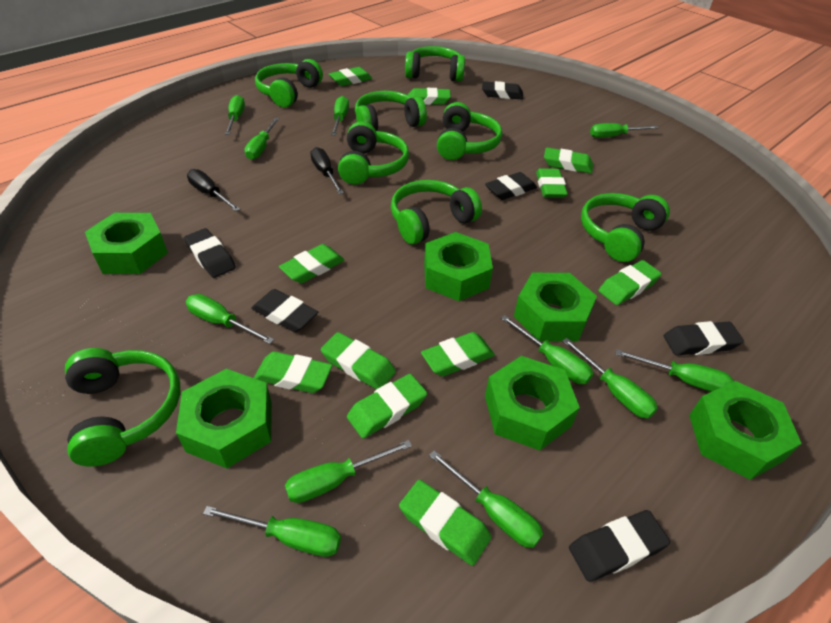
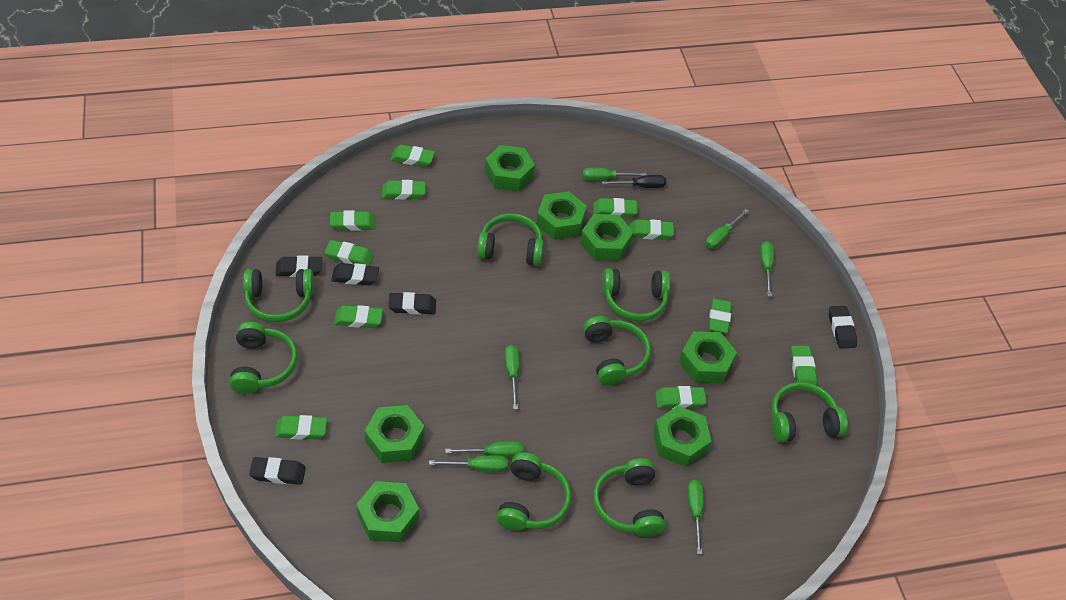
black eraser: [184,228,236,278] [251,289,318,332] [482,81,523,99] [485,172,537,200] [569,510,670,582] [664,321,744,356] = 6 -> [249,457,306,485] [275,256,322,277] [331,263,379,286] [388,292,436,315] [829,306,857,349] = 5
black screwdriver: [187,169,241,212] [310,147,344,194] = 2 -> [602,175,666,188] = 1
green nut: [85,213,168,274] [176,369,272,468] [424,232,493,301] [485,356,580,451] [514,273,597,342] [689,381,802,480] = 6 -> [356,481,419,542] [364,405,425,463] [485,145,535,191] [536,191,587,240] [580,214,633,261] [653,406,712,467] [679,332,737,383] = 7
green screwdriver: [186,294,274,344] [203,506,341,557] [225,95,245,135] [244,118,279,160] [285,440,412,503] [331,96,349,135] [429,450,543,548] [501,315,594,384] [562,338,658,419] [590,123,658,138] [616,349,734,392] = 11 -> [429,455,508,472] [445,441,524,458] [505,345,519,409] [582,167,647,181] [687,480,704,554] [705,209,748,249] [760,241,774,297] = 7

